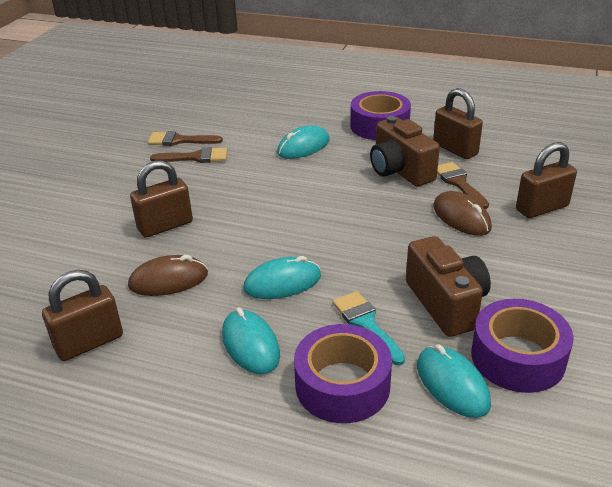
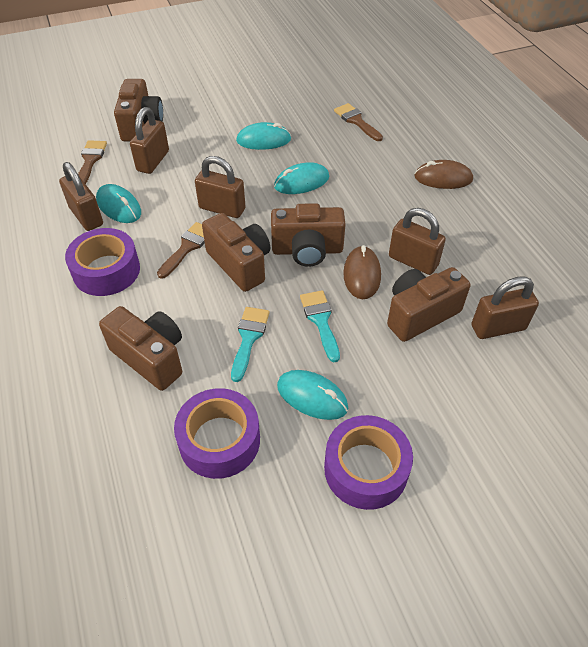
brown camera: [370,116,440,187] [406,236,491,337] = 2 -> [99,306,182,391] [114,79,163,141] [202,213,270,292] [271,203,346,267] [387,267,470,342] = 5
brown padlock: [42,270,123,361] [130,160,193,237] [433,88,483,159] [516,142,577,218] = 4 -> [59,162,103,231] [130,107,169,174] [195,156,246,218] [389,208,446,275] [471,276,539,339] = 5
turquoise brush: [332,291,405,366] = 1 -> [231,307,270,382] [300,290,340,362] = 2

